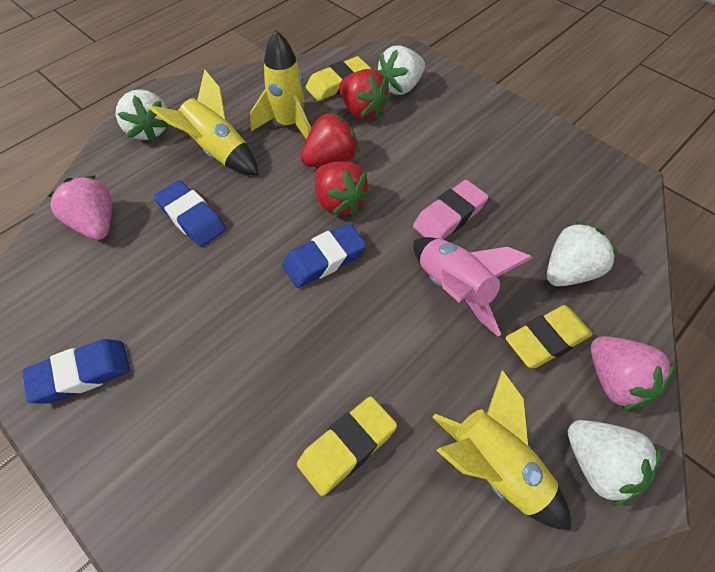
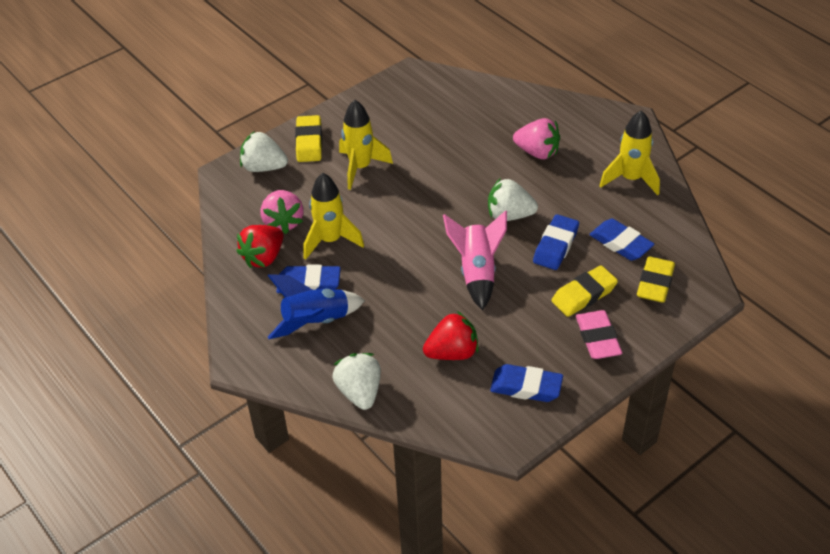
blue eraser: [22,339,130,404] [154,180,226,247] [282,223,366,288] = 3 -> [276,265,341,293] [490,364,563,402] [533,214,579,270] [589,218,655,261] = 4
blue rocket: none = 0 -> [267,274,365,339] = 1
red strawberry: [300,112,359,167] [315,161,370,215] [339,69,390,119] = 3 -> [236,225,284,268] [423,311,479,360] = 2
white strawberry: [116,89,169,142] [376,45,425,95] [547,221,618,286] [568,420,661,506] = 4 -> [240,131,288,172] [333,353,381,410] [488,178,538,221] = 3

